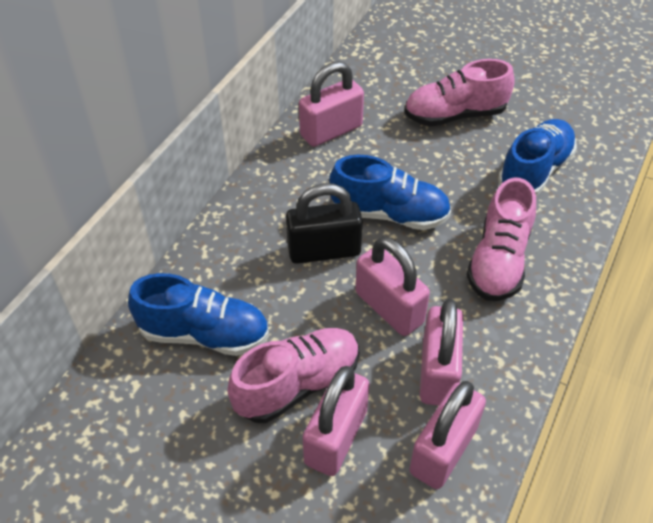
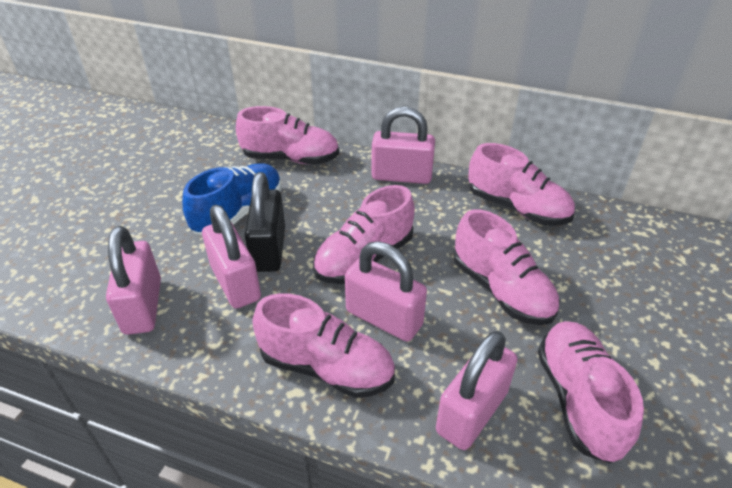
blue shoe: [128,273,269,356] [329,155,451,230] [498,119,577,197] = 3 -> [182,163,282,235] = 1
pink shoe: [227,328,360,423] [404,59,515,126] [466,177,536,301] = 3 -> [236,106,339,165] [252,293,395,398] [313,185,415,284] [454,209,560,325] [468,143,575,226] [538,321,644,463] = 6

